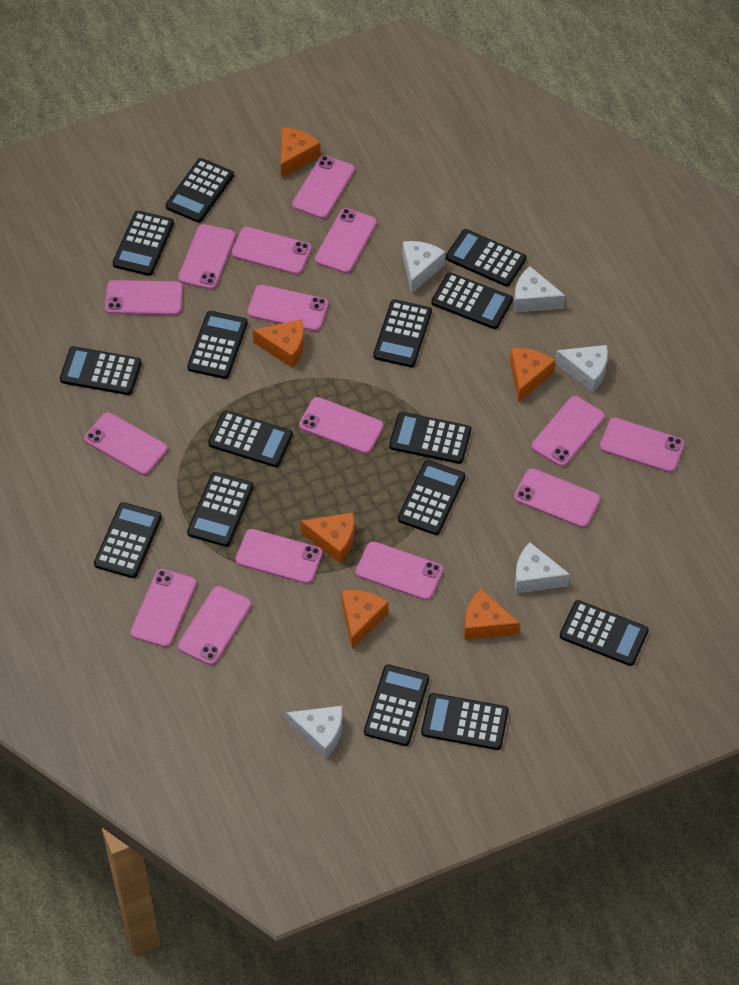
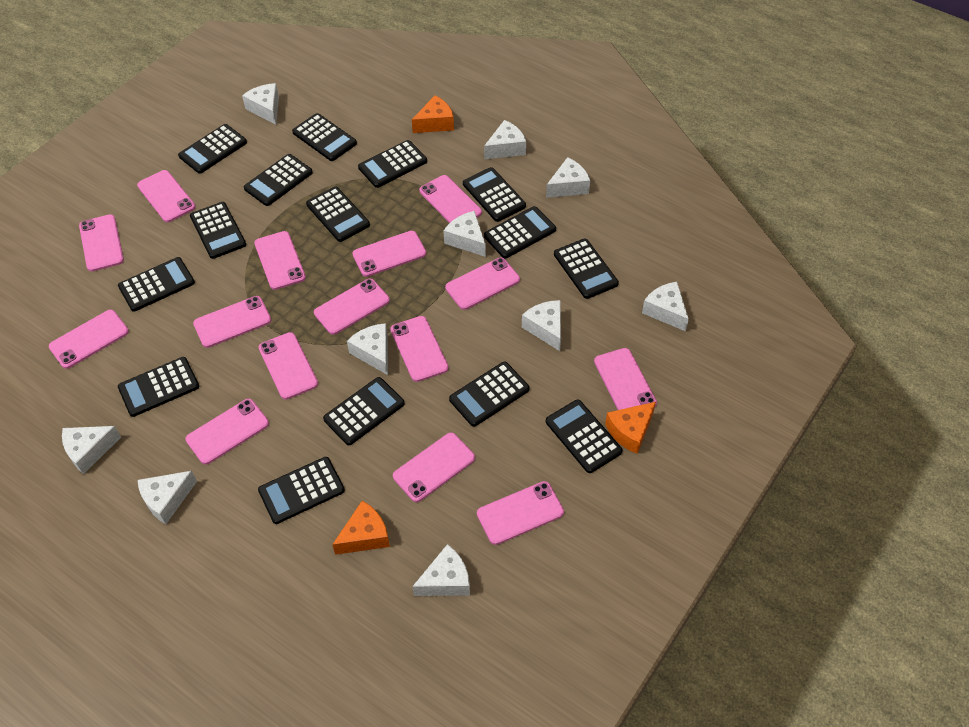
orange cheese: [253,319,304,368] [281,127,321,178] [300,512,354,563] [341,590,388,649] [464,589,520,640] [510,348,555,403] = 6 -> [332,501,390,555] [412,96,454,133] [605,402,656,454] = 3
white cheese: [286,706,342,759] [402,241,445,294] [514,266,565,313] [515,542,570,593] [555,345,608,393] = 5 -> [62,426,121,475] [138,471,197,524] [242,83,279,125] [347,323,388,375] [412,544,470,596] [444,211,486,257] [484,120,526,159] [522,300,561,351] [546,157,590,198] [642,282,689,331] = 10

